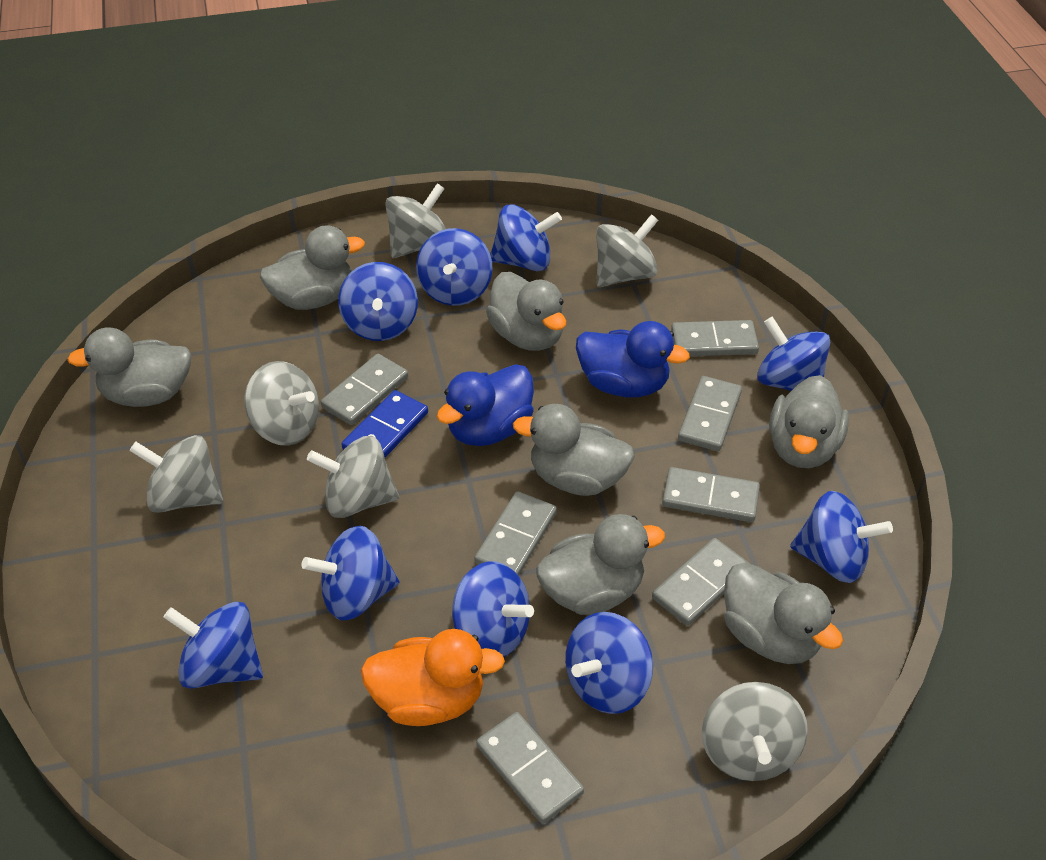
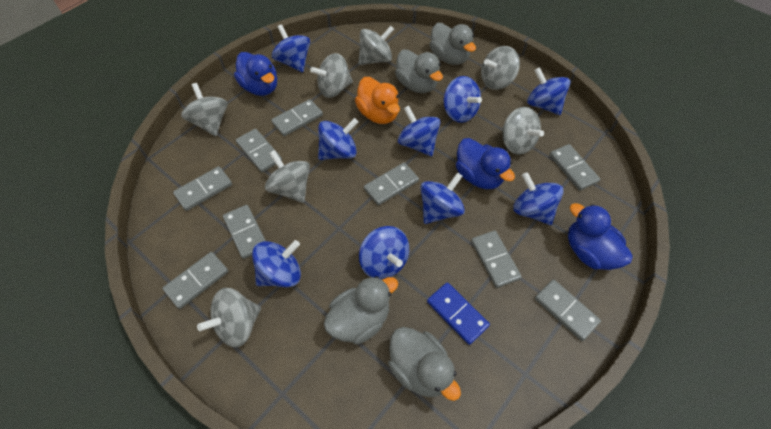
blue duck: [437,364,534,446] [576,321,690,397] = 2 -> [234,52,277,96] [456,138,515,189] [568,203,633,270] = 3
grey domino: [321,354,408,425] [474,491,557,576] [476,712,584,824] [652,538,750,626] [662,467,760,522] [671,320,759,356] [678,376,742,451] = 7 -> [162,252,228,309] [173,166,232,211] [223,205,266,259] [236,129,282,172] [271,99,323,136] [364,163,419,205] [471,231,522,288] [535,279,601,341] [549,144,600,191] = 9
grey duck: [67,328,191,407] [260,225,365,310] [486,272,566,351] [513,404,635,496] [536,514,665,615] [724,562,843,664] [769,375,849,468] = 7 -> [324,276,398,344] [388,327,461,401] [395,49,443,93] [429,23,476,65] = 4
grey spinning top: [129,435,223,513] [244,361,319,446] [307,436,399,518] [385,183,446,258] [596,214,658,287] [702,682,808,781] = 6 -> [181,83,228,136] [197,288,261,347] [265,150,310,203] [310,53,353,98] [359,26,394,65] [481,46,520,90] [502,107,544,155] = 7

